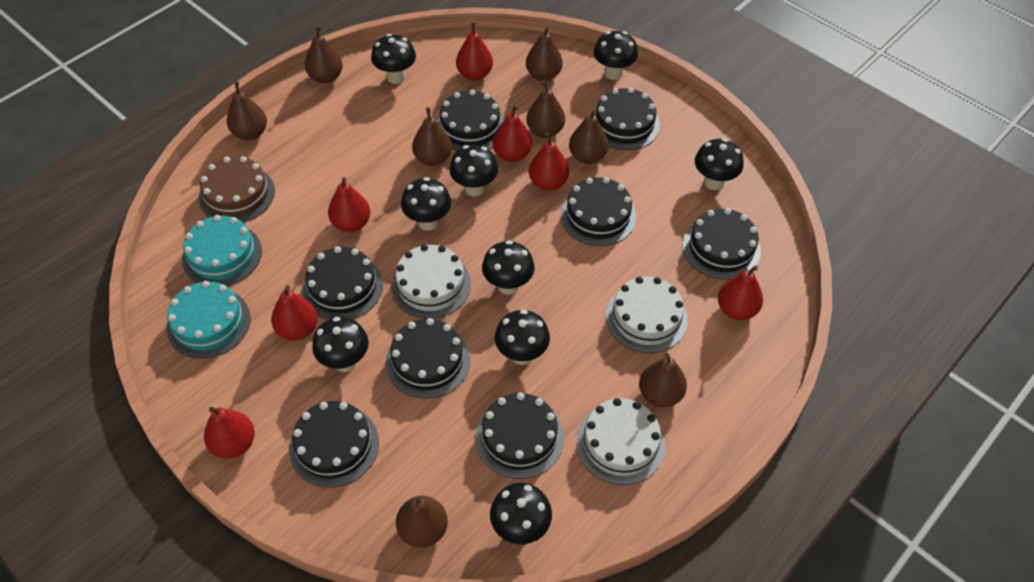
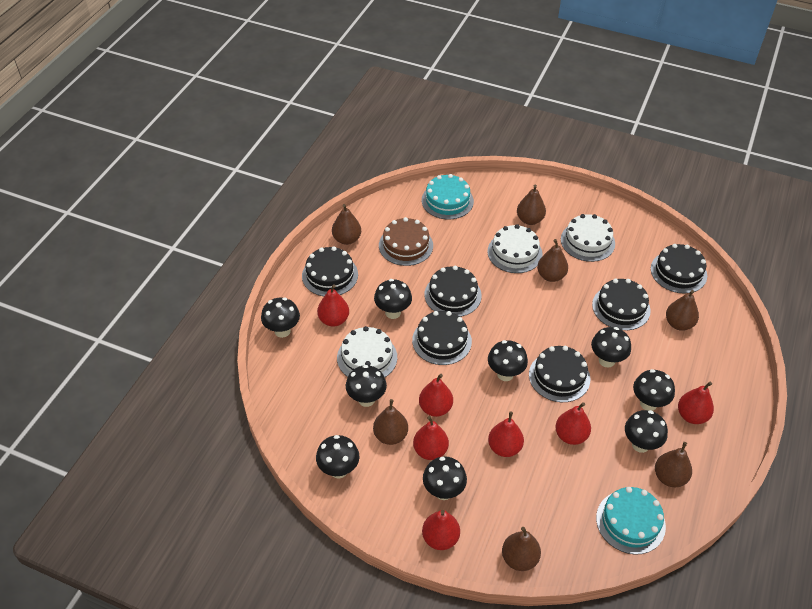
black cake: [289,401,379,488] [302,246,383,320] [386,318,470,398] [436,90,505,151] [475,392,564,479] [560,177,636,246] [594,87,660,150] [683,208,761,280] = 8 -> [302,246,358,296] [412,311,472,365] [425,266,482,317] [529,346,590,402] [592,278,651,330] [651,244,707,294] = 6
brown pear: [227,81,267,140] [305,25,343,83] [396,496,448,548] [412,107,452,166] [526,26,563,81] [526,80,565,138] [569,109,609,164] [639,353,687,408] = 8 -> [332,204,361,245] [373,399,408,445] [502,527,541,571] [517,184,546,225] [537,239,568,282] [655,442,692,487] [666,290,699,331] = 7

